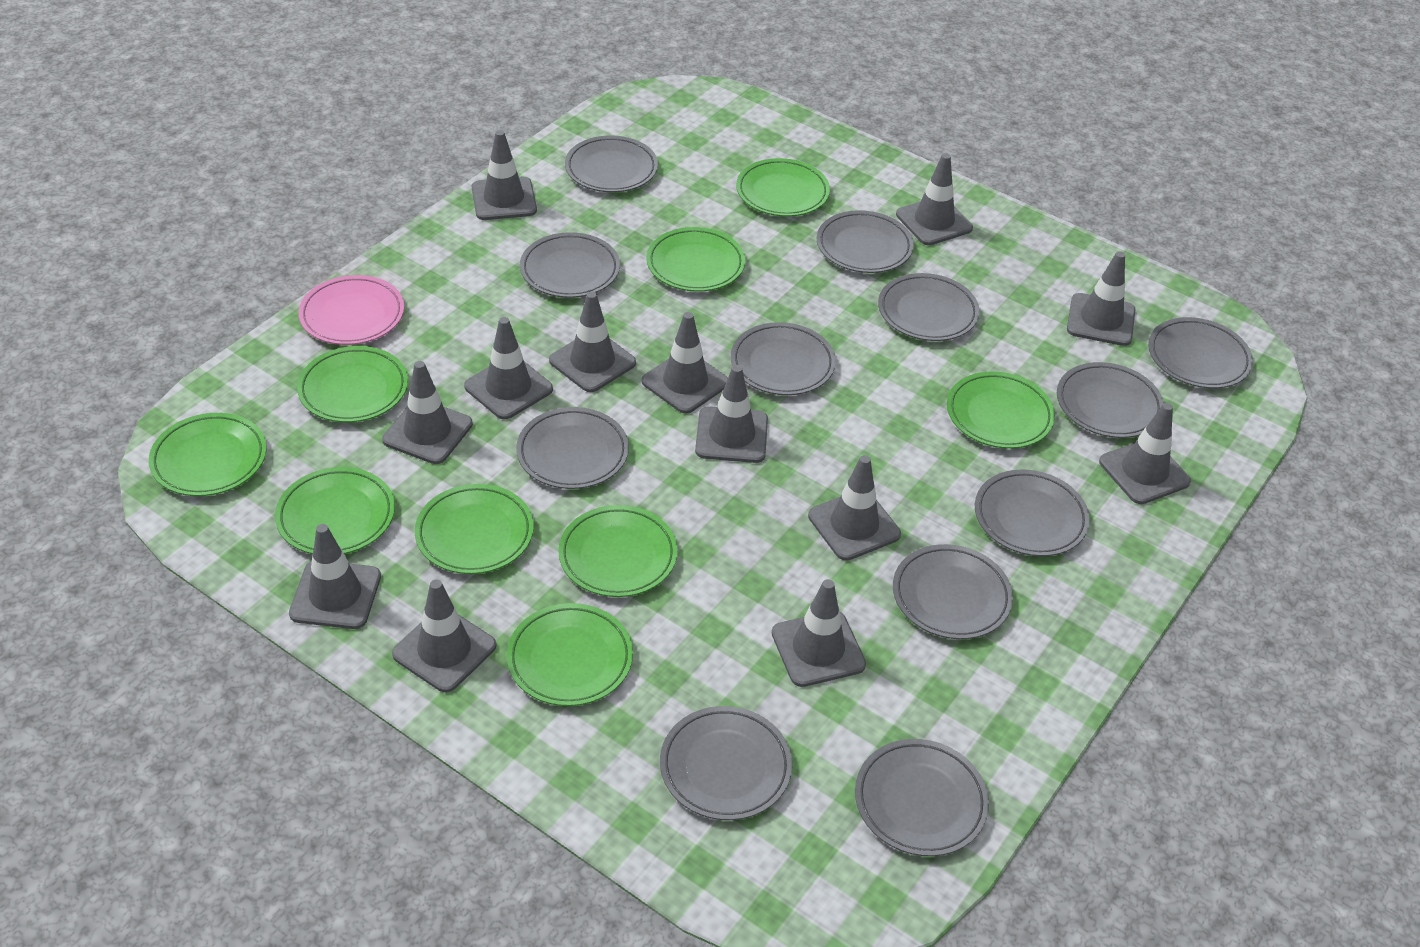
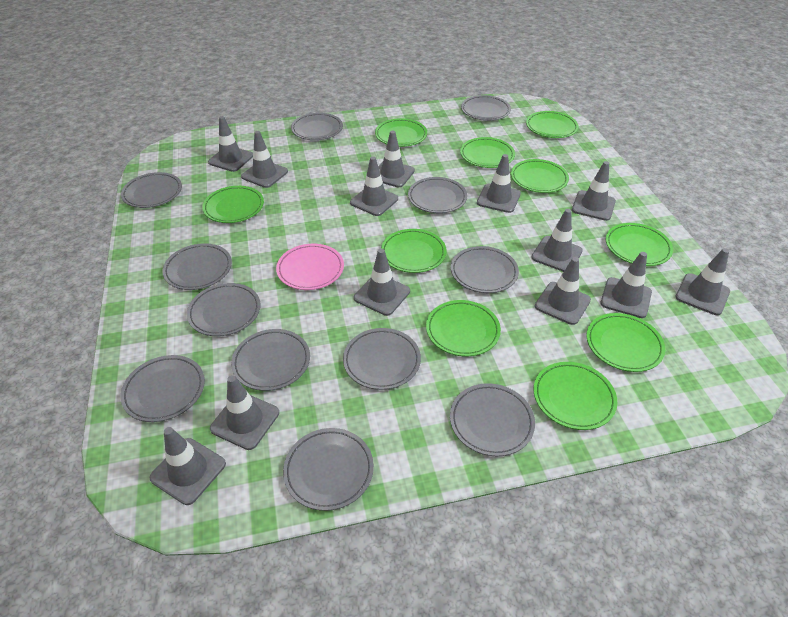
green plate: [149,413,267,496] [275,467,395,554] [297,346,408,422] [415,484,534,574] [507,603,633,706] [558,505,677,597] [646,227,745,292] [736,158,830,217] [947,371,1055,449] = 9 -> [202,186,264,223] [375,118,427,147] [381,229,447,273] [426,300,501,356] [460,137,515,168] [511,159,569,193] [526,111,579,138] [533,362,617,430] [586,313,665,372] [606,223,673,266] = 10

